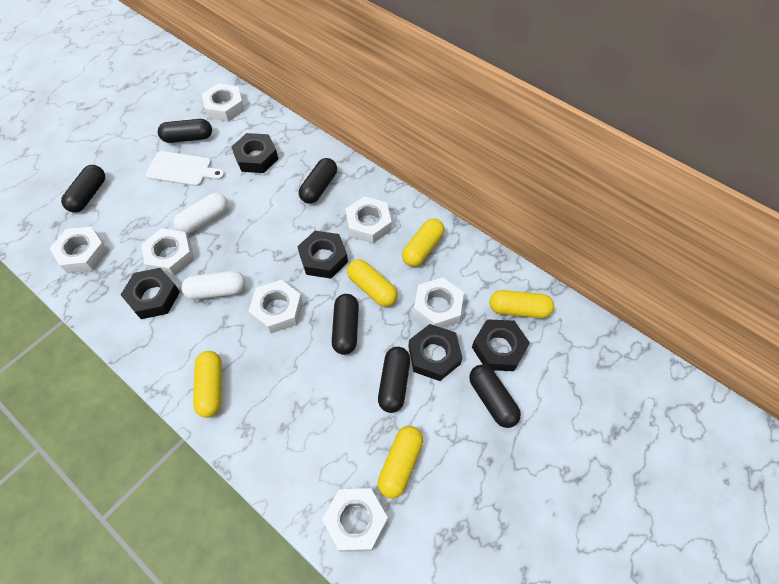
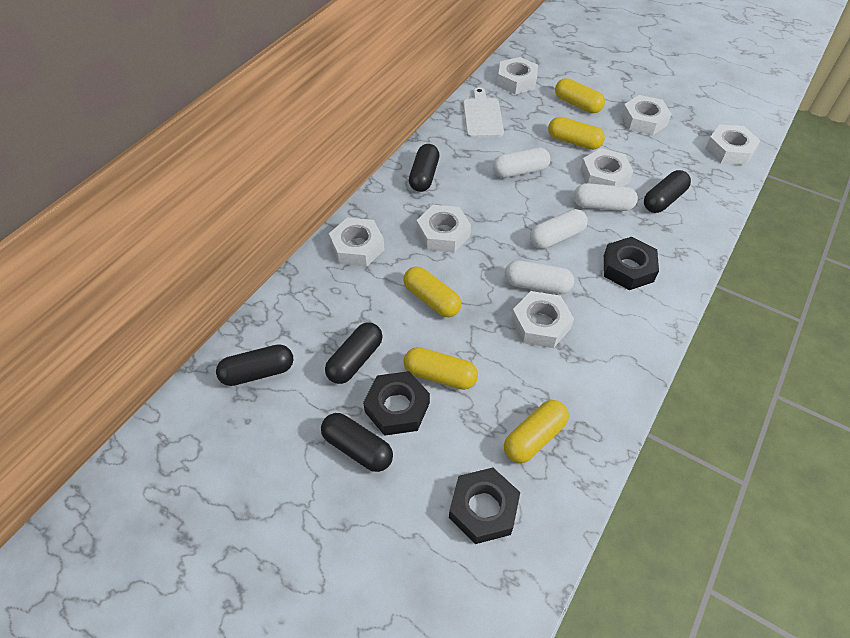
black capsule: [61,165,105,213] [158,119,212,143] [299,158,337,204] [332,294,359,355] [378,347,410,413] [469,365,521,428] = 6 -> [216,344,293,386] [321,413,393,472] [325,322,383,384] [409,144,439,192] [644,170,691,213] = 5
black nut: [121,268,180,319] [231,133,278,173] [297,231,348,279] [408,324,462,381] [472,319,530,371] = 5 -> [363,371,430,436] [449,468,520,544] [604,237,659,290] = 3
white capsule: [174,193,228,234] [181,271,246,299] = 2 -> [493,148,550,178] [505,260,574,294] [530,209,588,249] [574,183,638,211] = 4

